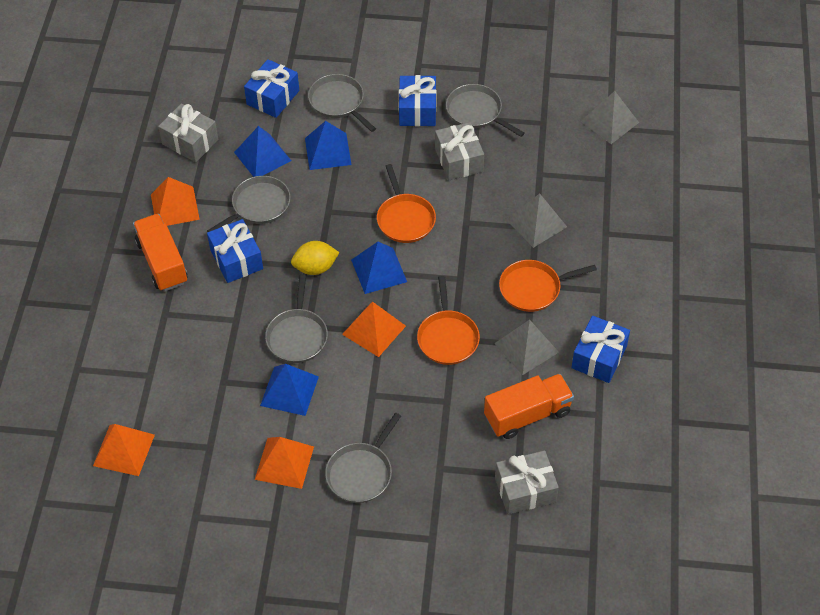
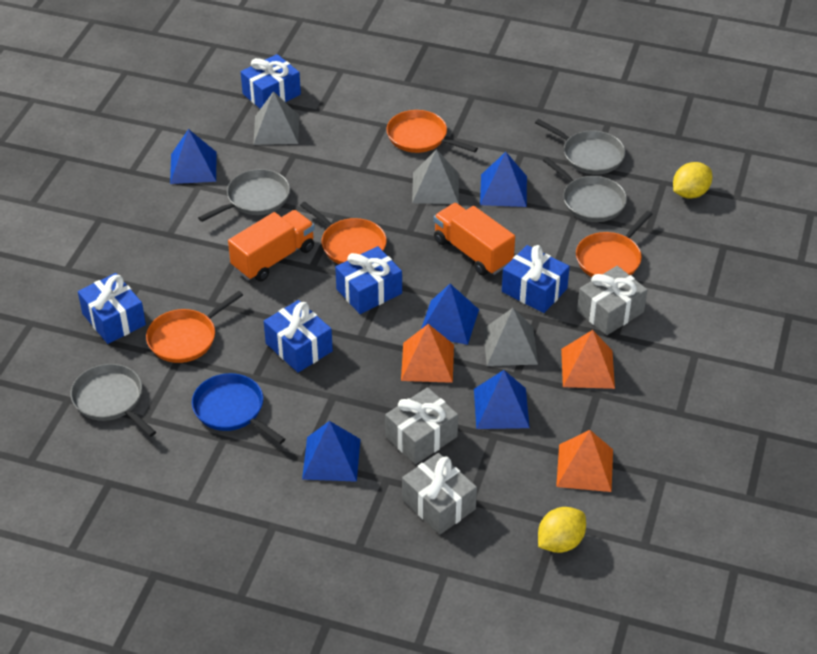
blue gift: [207,219,263,283] [244,59,299,118] [399,75,437,126] [571,316,630,383] = 4 -> [78,273,146,344] [241,54,301,109] [264,300,333,373] [335,246,402,314] [502,245,570,313] = 5
blue pan: none = 0 -> [192,373,285,444] = 1
blue pyramid: [234,126,291,177] [260,364,319,416] [305,121,352,170] [351,242,407,294] = 4 -> [170,129,216,184] [302,421,361,482] [421,284,479,345] [474,370,530,429] [480,152,527,207] = 5
grey pan: [207,176,291,232] [265,274,328,363] [308,74,376,132] [325,413,401,503] [446,84,525,137] = 5 -> [70,364,156,437] [198,169,290,222] [535,119,625,175] [543,157,627,222] = 4
orange pan: [377,164,436,243] [417,276,480,365] [499,260,597,312] = 3 -> [146,291,243,363] [300,202,387,264] [386,110,478,153] [576,211,652,277] = 4
orange pyramid: [93,424,155,476] [151,177,200,226] [255,437,314,489] [342,302,406,357] = 4 -> [401,324,454,383] [556,430,613,492] [561,330,615,389] = 3
yellow lemon: [291,241,339,275] = 1 -> [538,507,586,553] [673,162,712,199] = 2

